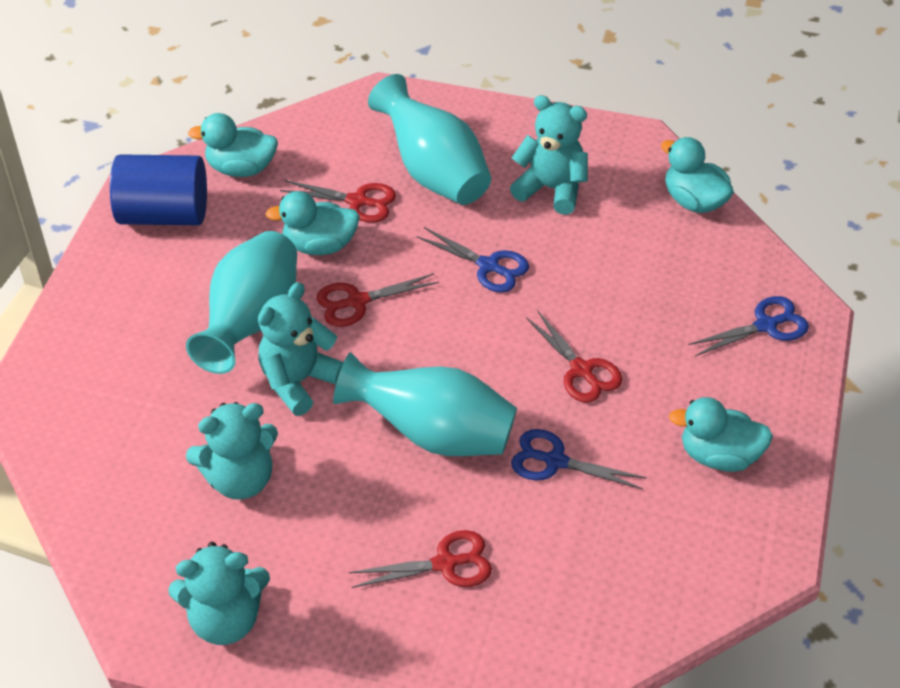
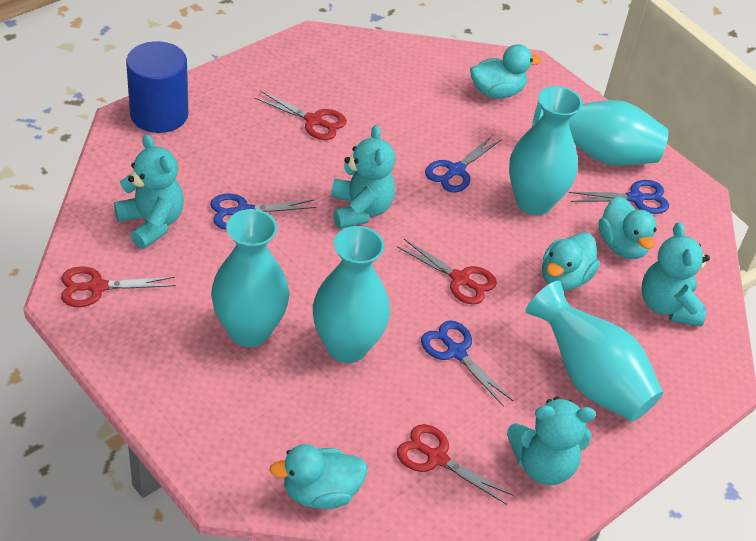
blue scissors: [416,227,529,293] [511,429,647,489] [688,296,809,356] = 3 -> [210,194,317,230] [421,321,513,407] [425,136,502,192] [569,180,669,214] = 4
turquoise vase: [186,231,297,374] [333,352,517,456] [368,74,491,205] = 3 -> [211,209,289,347] [313,226,390,363] [509,86,582,215] [526,280,663,422] [532,100,668,166] = 5

